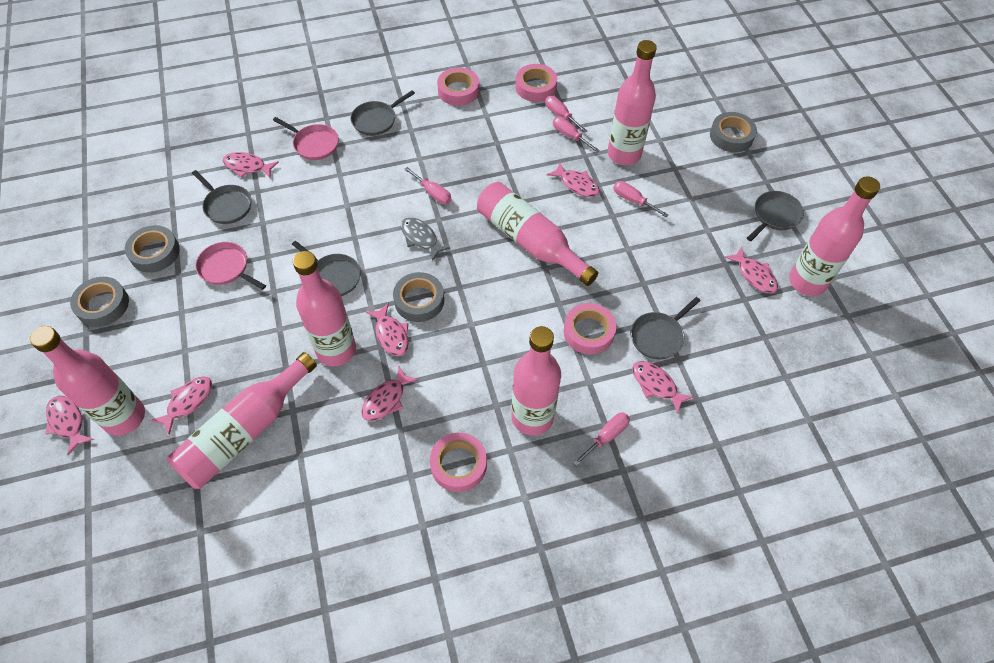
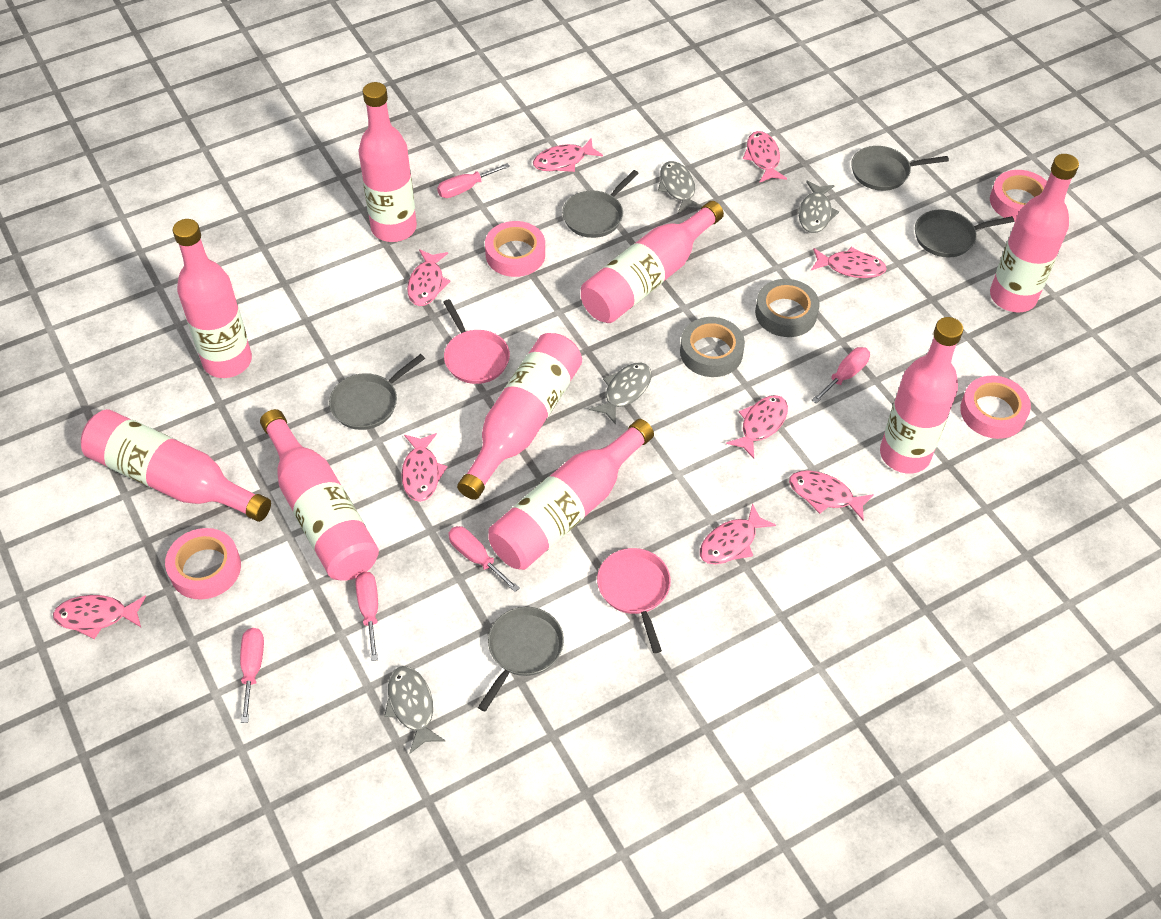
grey fish: [401,217,450,261] = 1 -> [384,666,445,753] [589,362,652,425] [658,161,702,215] [799,181,839,233] = 4
grey tape: [70,277,129,327] [125,225,180,273] [393,272,444,322] [710,112,757,152] = 4 -> [680,317,745,377] [755,279,820,337] = 2
pink bottle: [30,326,145,436] [167,352,317,489] [293,251,356,367] [477,182,598,286] [512,326,561,436] [608,40,657,165] [789,176,880,296] = 7 -> [81,409,271,522] [172,219,252,378] [260,409,379,581] [358,82,417,242] [457,333,582,500] [488,419,654,570] [581,201,724,323] [880,317,963,474] [990,154,1079,313] = 9
pink fish: [46,396,94,455] [150,377,212,435] [223,152,279,178] [361,366,419,421] [366,303,409,356] [547,162,600,197] [632,361,694,414] [724,247,778,293] = 8 -> [53,595,146,639] [401,433,447,502] [407,249,451,306] [533,138,603,172] [700,503,776,564] [726,395,788,459] [743,131,787,183] [789,470,874,520] [811,247,887,278] = 9

